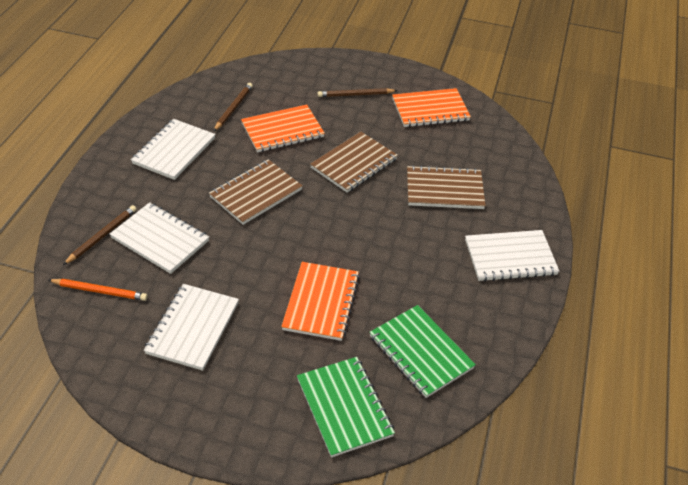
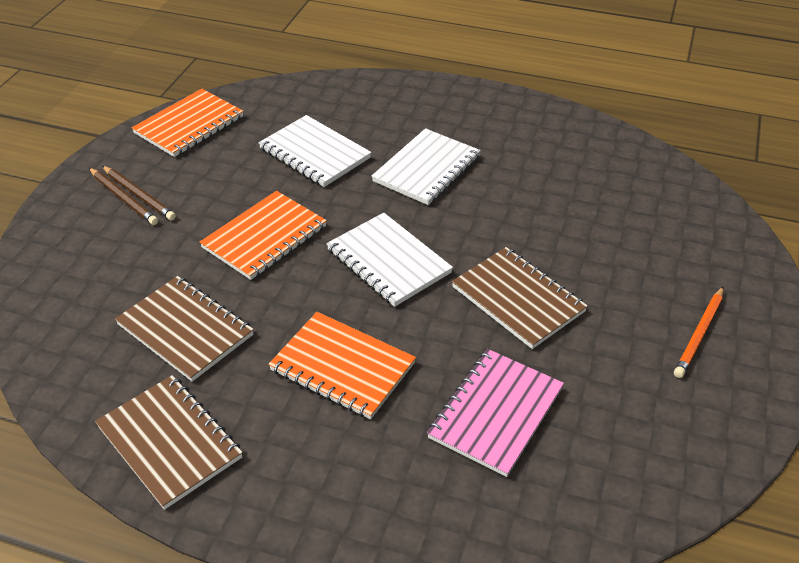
brown pencil: [63,205,136,265] [214,83,253,131] [318,88,398,97] = 3 -> [89,168,158,225] [102,166,176,221] = 2
green notebook: [297,357,395,458] [370,305,476,398] = 2 -> none = 0
pink notebook: none = 0 -> [427,349,564,477] = 1
white notebook: [110,202,209,274] [131,119,216,180] [144,284,239,371] [465,230,559,282] = 4 -> [259,115,372,187] [326,213,453,307] [372,128,481,205] = 3

